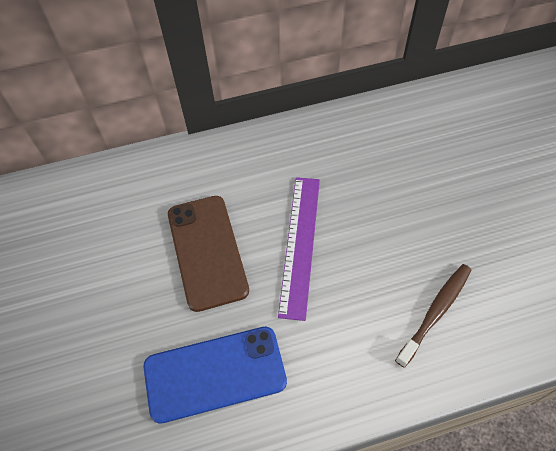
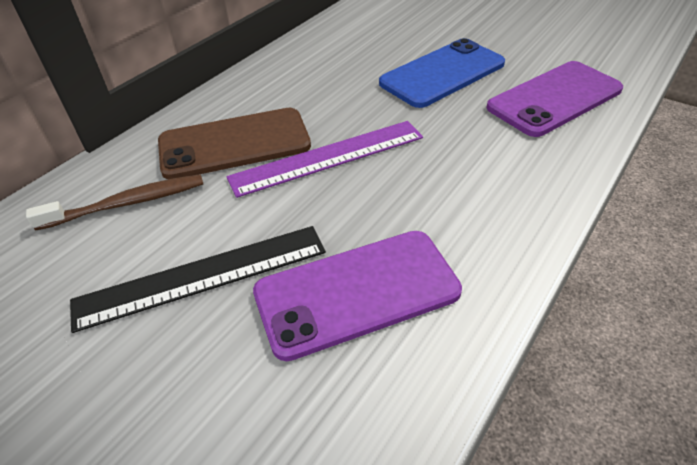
black ruler: none = 0 -> [70,226,326,333] = 1
purple phone: none = 0 -> [253,231,462,361] [486,61,623,137] = 2

